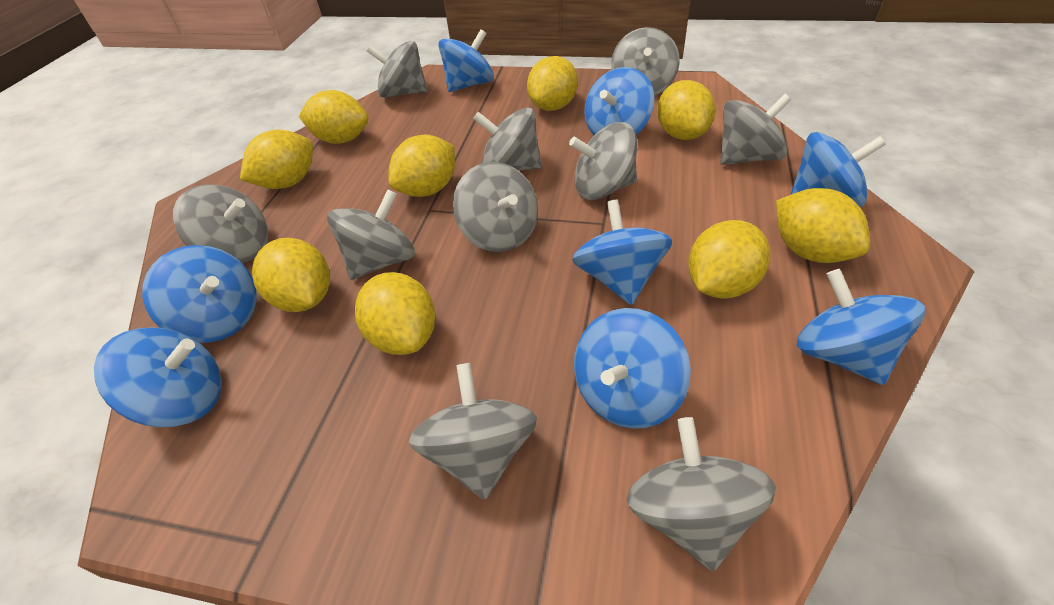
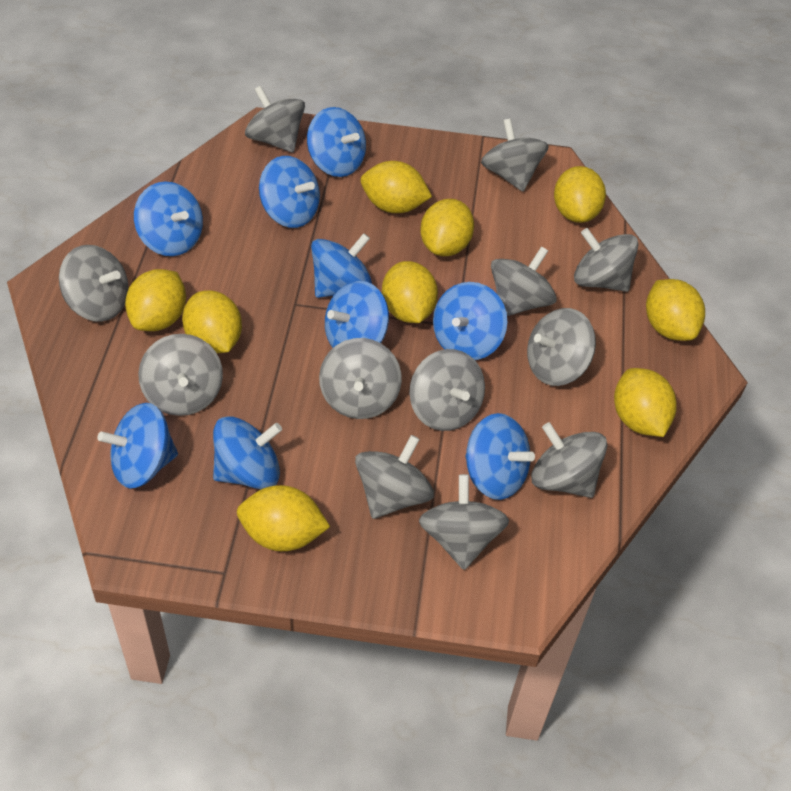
blue spinning top: [94,327,222,427] [142,245,257,343] [438,29,494,92] [572,200,672,305] [574,308,691,429] [584,67,654,135] [790,132,886,207] [797,269,925,385] = 8 -> [98,403,178,488] [134,181,203,256] [213,416,282,489] [259,156,320,228] [307,107,366,177] [311,233,372,298] [325,281,389,348] [433,282,507,360] [465,413,535,500] = 9
grey spinning top: [173,184,268,263] [327,190,415,280] [367,41,428,98] [409,363,537,500] [453,162,538,252] [473,108,542,170] [569,122,637,200] [611,27,680,95] [627,417,776,571] [720,94,791,165] = 10 -> [59,245,129,322] [138,334,223,416] [245,86,305,153] [319,338,402,419] [355,435,434,519] [409,349,485,431] [419,474,509,570] [481,119,549,192] [491,246,557,316] [527,308,596,386] [531,422,608,498] [574,228,639,292] = 12

